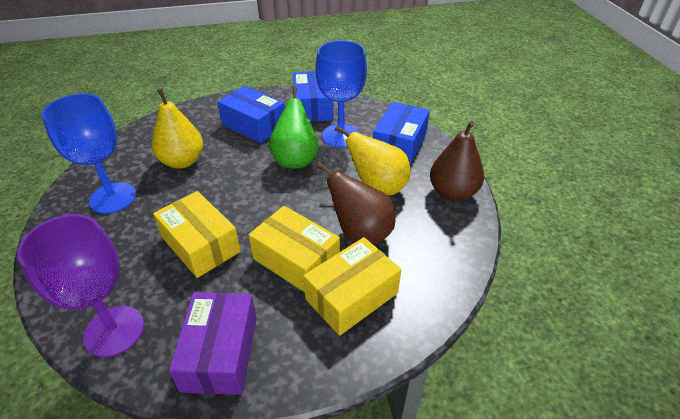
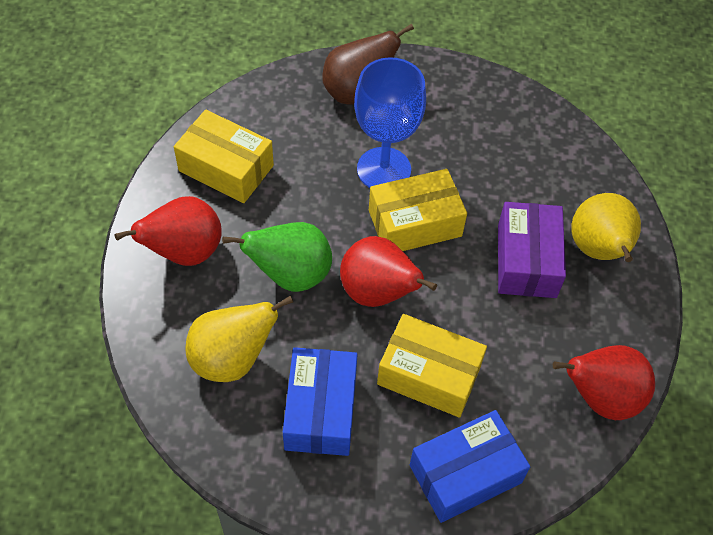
blue box: [218,86,285,143] [293,71,334,122] [373,102,430,164] = 3 -> [283,347,358,456] [410,410,530,523] = 2
blue goblet: [42,93,136,214] [315,40,367,148] = 2 -> [354,57,426,188] = 1
brown pear: [316,162,395,245] [430,121,484,201] = 2 -> [322,24,414,105] = 1
purple goblet: [17,214,144,357] = 1 -> none = 0
red pear: none = 0 -> [114,196,222,266] [340,236,437,307] [553,345,655,420] = 3

